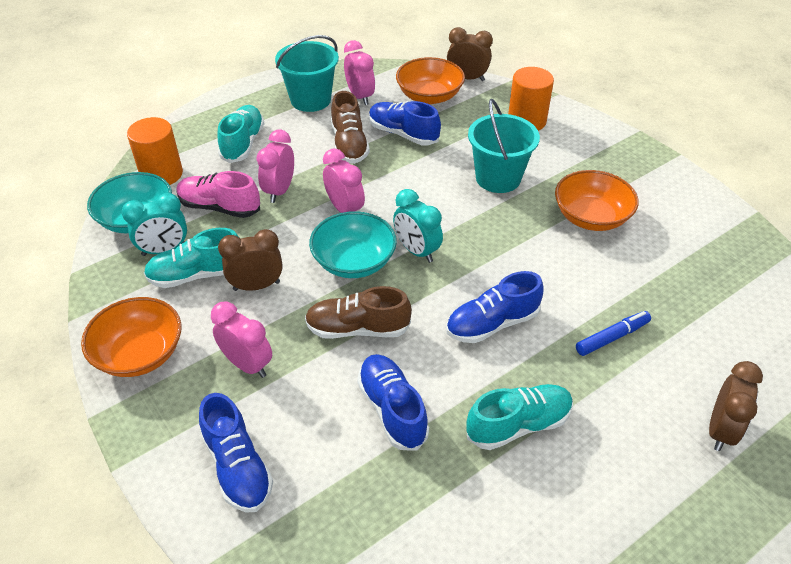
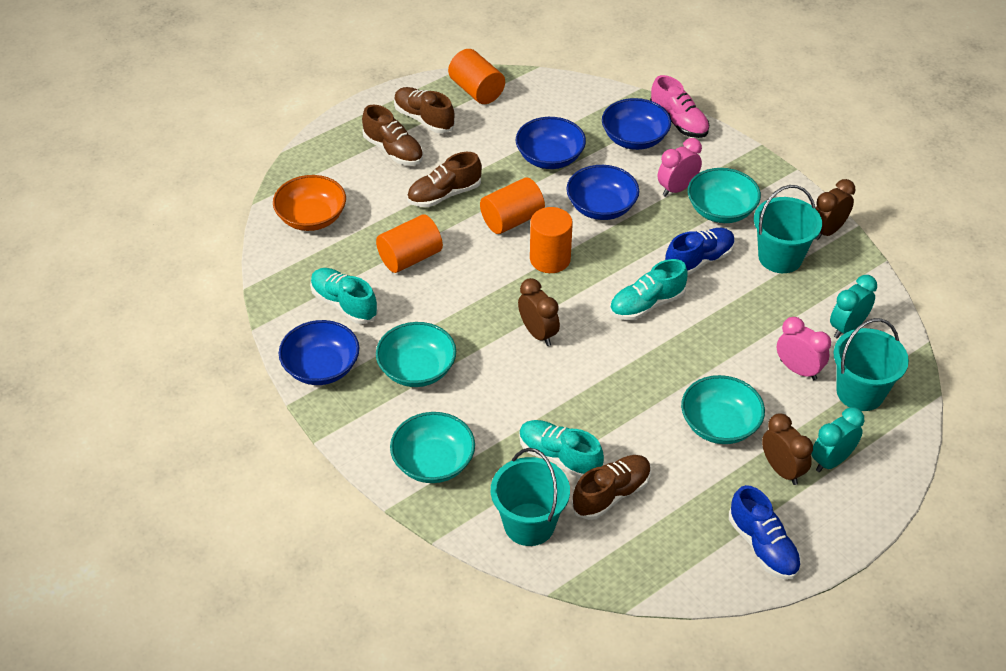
blue bowl: none = 0 -> [279,320,359,385] [516,117,586,169] [566,165,639,220] [602,98,671,150] = 4
blue marker: [576,311,651,356] = 1 -> none = 0
blue shoe: [199,393,273,512] [357,354,429,451] [369,101,441,145] [446,271,544,343] = 4 -> [665,228,735,276] [729,485,801,580] = 2
brown shoe: [305,286,412,339] [331,91,370,164] = 2 -> [362,105,424,165] [394,87,455,133] [407,152,482,207] [572,455,651,520] = 4
orange bowl: [81,297,181,377] [396,57,465,104] [555,170,639,231] = 3 -> [273,175,346,231] = 1
orange cylinder: [127,117,183,185] [508,67,554,131] = 2 -> [376,215,443,273] [448,49,505,104] [480,178,545,234] [530,207,573,273] = 4
pink clock: [211,301,272,378] [256,130,294,203] [323,148,365,213] [344,40,375,105] = 4 -> [658,138,702,197] [777,317,831,380] = 2
turquoise bowl: [87,172,172,233] [309,211,397,278] = 2 -> [376,322,456,387] [390,412,475,483] [681,375,765,444] [688,168,761,223] = 4
turquoise bucket: [275,35,339,112] [468,99,540,193] = 2 -> [491,448,570,546] [754,185,822,273] [834,318,909,411] = 3

